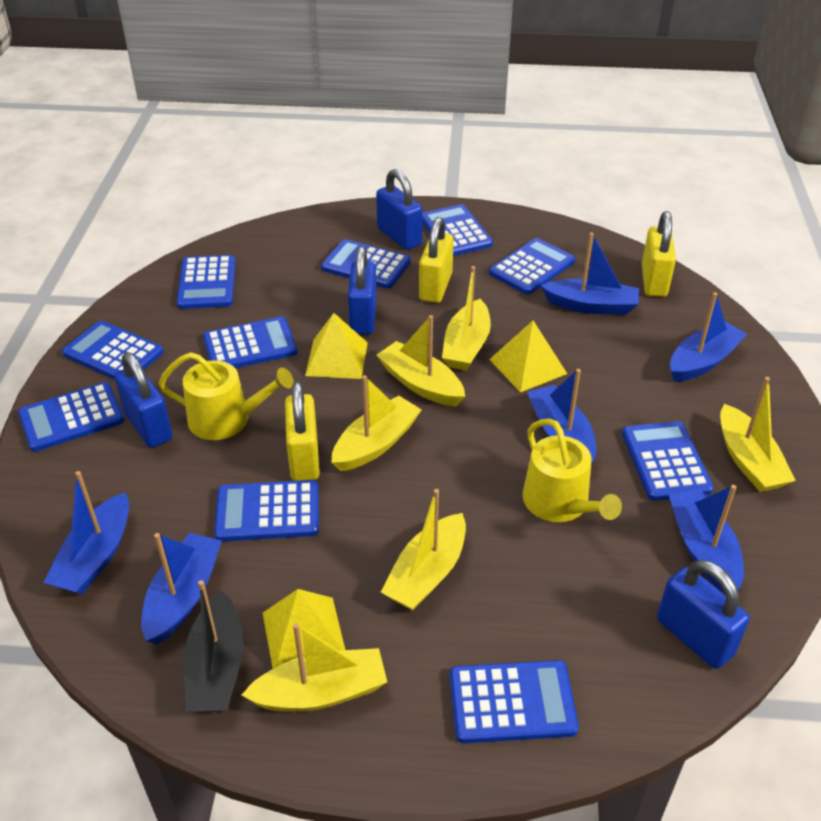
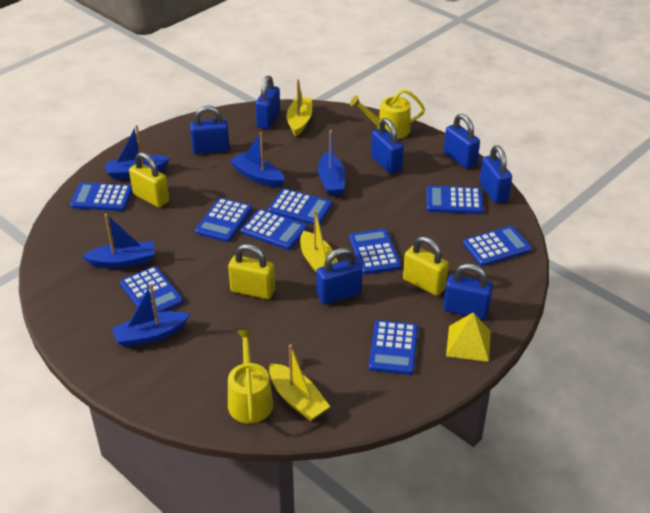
black boat: [183,580,244,712] = 1 -> none = 0
blue boat: [43,471,129,594] [141,533,222,644] [527,369,597,464] [541,232,639,315] [669,485,744,592] [670,292,747,382] = 6 -> [82,214,155,269] [105,125,170,180] [112,284,190,348] [230,132,285,188] [318,130,345,196] = 5
blue calculator: [18,382,124,452] [62,321,164,380] [177,255,236,309] [203,317,298,368] [214,480,319,541] [321,239,411,289] [422,204,493,256] [450,660,579,743] [489,238,575,295] [622,421,714,501] = 10 -> [70,183,132,211] [120,266,183,313] [195,198,252,242] [241,209,307,250] [268,189,333,225] [349,228,401,275] [369,320,418,375] [426,186,483,214] [463,226,532,266] = 9
blue padlock: [114,353,173,448] [348,246,377,334] [376,169,422,250] [657,560,750,669] = 4 -> [190,106,229,154] [255,75,280,129] [317,248,362,305] [371,118,404,174] [443,263,493,319] [444,114,480,169] [479,145,512,203] = 7
yellow boat: [242,623,387,712] [331,375,422,471] [377,315,465,406] [381,489,466,611] [442,266,491,371] [720,377,796,492] = 6 -> [269,344,330,421] [287,79,312,137] [300,210,338,273] = 3
yellow pyramid: [263,589,345,669] [305,313,368,379] [489,321,567,392] = 3 -> [446,312,491,362] = 1

